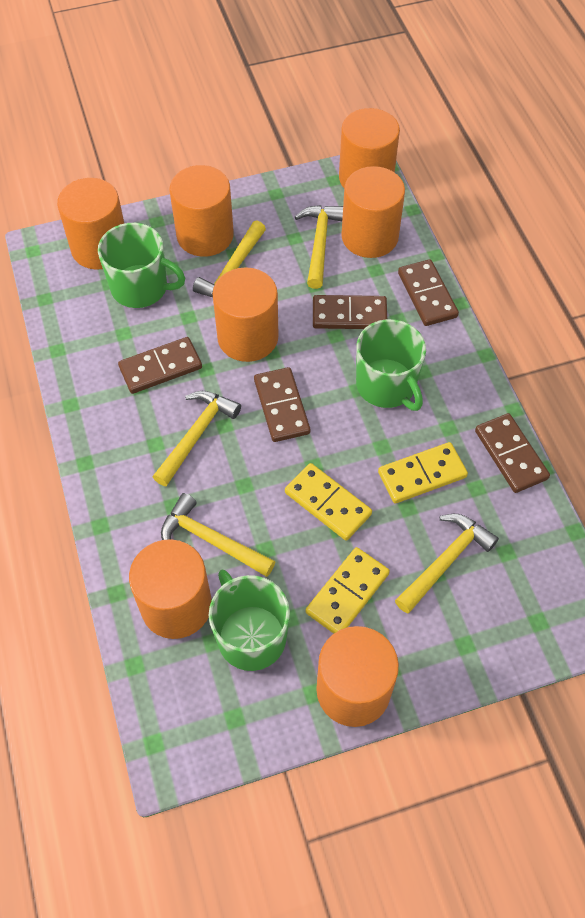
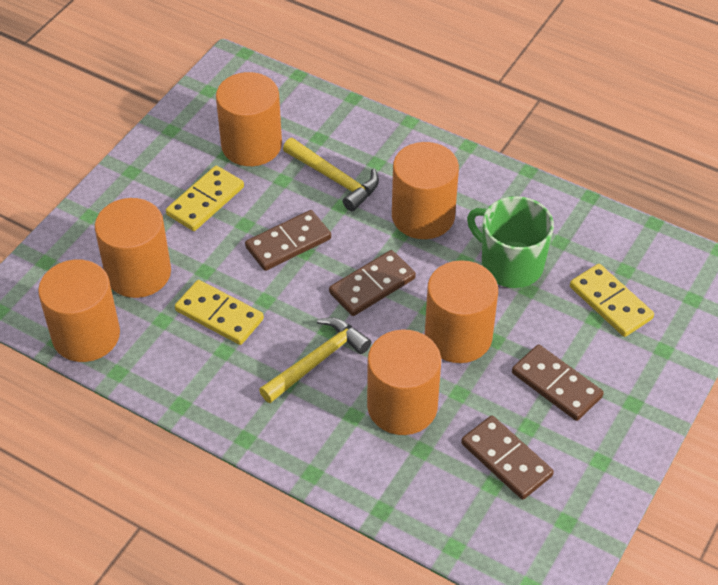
brown domino: [118,337,202,394] [254,367,310,442] [313,295,387,329] [398,259,459,326] [475,413,550,493] = 5 -> [245,210,331,271] [329,250,416,316] [461,416,554,500] [512,344,604,421] = 4
green mug: [98,223,185,308] [209,570,290,671] [356,319,426,411] = 3 -> [467,196,554,288] = 1
orange cylinder: [57,178,124,270] [129,539,212,639] [169,165,234,257] [212,267,279,362] [316,626,399,727] [339,108,400,188] [341,166,405,258] = 7 -> [38,259,120,362] [95,198,171,298] [216,72,282,166] [367,329,441,435] [392,142,459,239] [425,260,498,363] = 6
yellow hammer: [153,391,241,486] [161,493,276,577] [193,221,266,297] [295,205,343,289] [395,514,499,614] = 5 -> [259,317,371,403] [283,138,379,211] = 2

